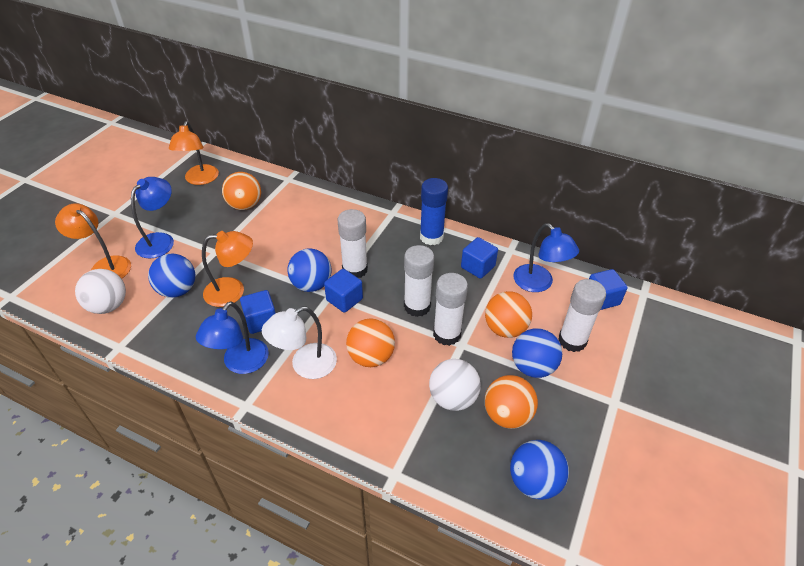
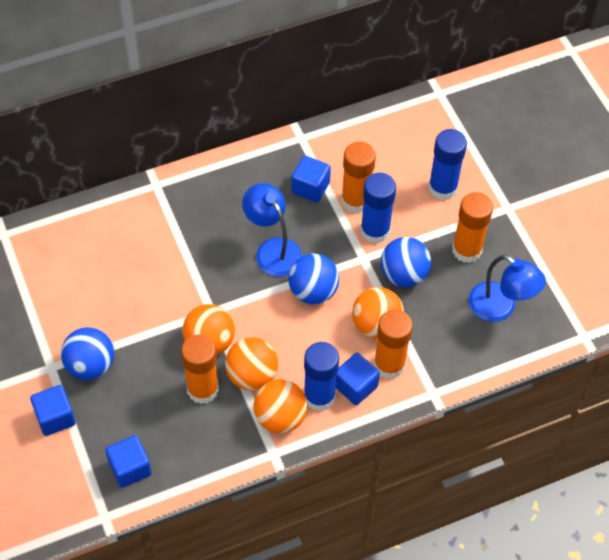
blue ball: [148,254,195,297] [288,248,332,292] [510,440,569,500] [512,328,562,378] = 4 -> [61,327,114,380] [288,253,339,304] [381,237,431,287] = 3
blue glue stick: [420,178,448,245] = 1 -> [304,342,339,411] [360,173,396,244] [428,129,467,200] = 3
blue lamp: [131,177,174,258] [196,302,269,374] [513,223,579,292] = 3 -> [242,183,302,276] [469,255,546,322] = 2
orange glue stick: none = 0 -> [181,335,219,404] [341,142,376,213] [374,309,413,379] [452,192,493,263] = 4
orange lamp: [55,203,131,279] [169,121,219,185] [202,231,253,307] = 3 -> none = 0
white ball: [75,269,126,314] [429,359,481,411] = 2 -> none = 0
white glue stick: [337,209,368,278] [404,245,434,317] [433,273,468,346] [558,279,606,352] = 4 -> none = 0
white lamp: [262,306,337,379] = 1 -> none = 0

